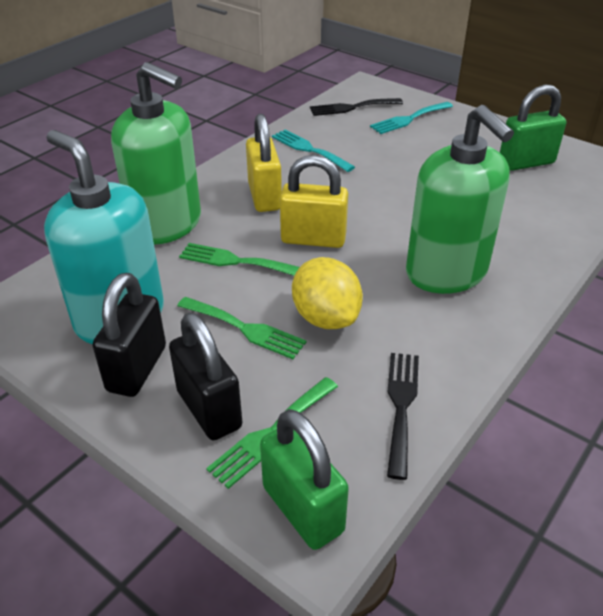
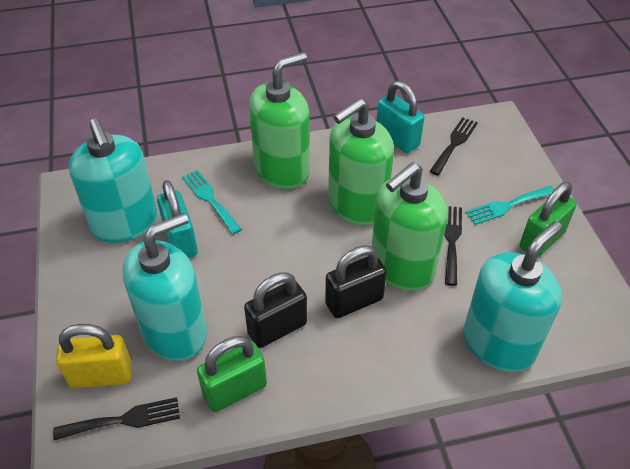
black fork: [310,98,403,116] [387,353,419,480] = 2 -> [53,397,180,440] [430,117,478,175] [444,206,462,286] = 3
green fork: [177,297,307,359] [179,243,299,276] [206,377,338,489] = 3 -> none = 0
green soap dispenser: [111,62,201,244] [406,105,514,294] = 2 -> [249,52,310,189] [328,98,394,225] [372,162,448,291] = 3
turquoise padlock: none = 0 -> [157,180,198,258] [377,81,425,153] = 2
turquoise soap dispenser: [44,130,164,344] = 1 -> [69,118,158,243] [122,213,207,361] [463,221,562,372] = 3
yellow lemon: [292,257,363,329] = 1 -> none = 0
yellow padlock: [246,114,282,212] [280,155,348,248] = 2 -> [56,324,132,388] = 1

